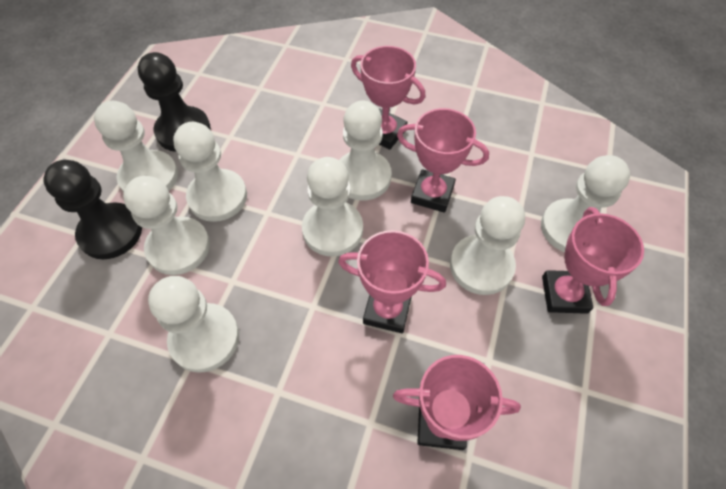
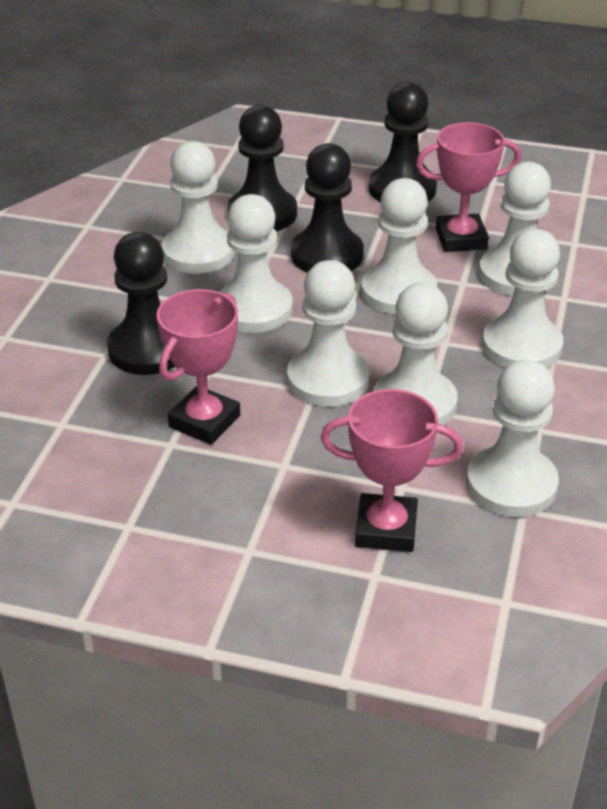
black pawn: [43,160,142,259] [138,52,211,152] = 2 -> [107,232,175,375] [228,105,297,231] [291,143,364,273] [369,82,437,202] = 4
pink trophy: [338,230,446,333] [351,46,425,150] [393,355,521,450] [397,108,489,213] [542,207,644,314] = 5 -> [157,289,240,445] [321,389,463,552] [416,122,521,252] = 3

